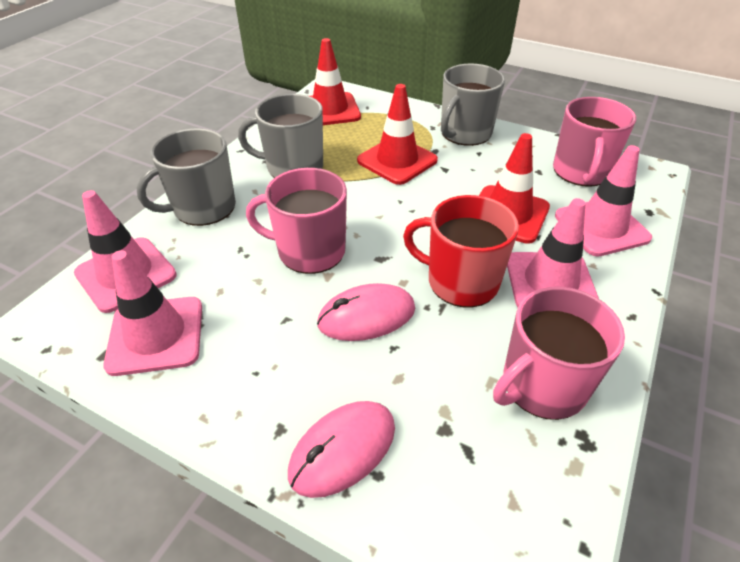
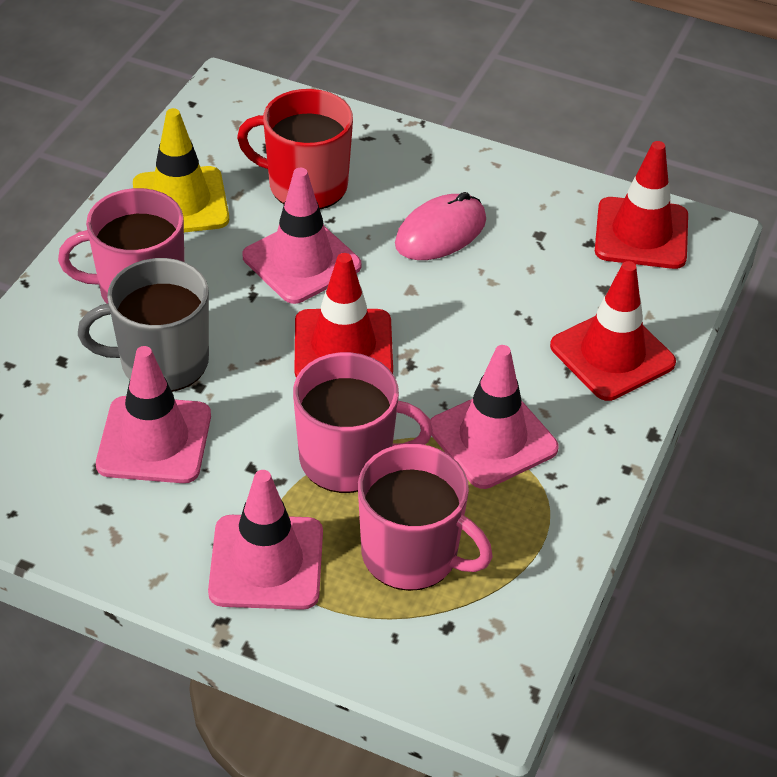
grey mug: [136,129,236,226] [238,94,323,178] [441,63,505,146] = 3 -> [78,258,209,392] = 1
pink mouse: [288,401,395,498] [317,283,415,341] = 2 -> [395,192,486,260] = 1
yellow traffic cone: none = 0 -> [133,108,229,232] = 1

